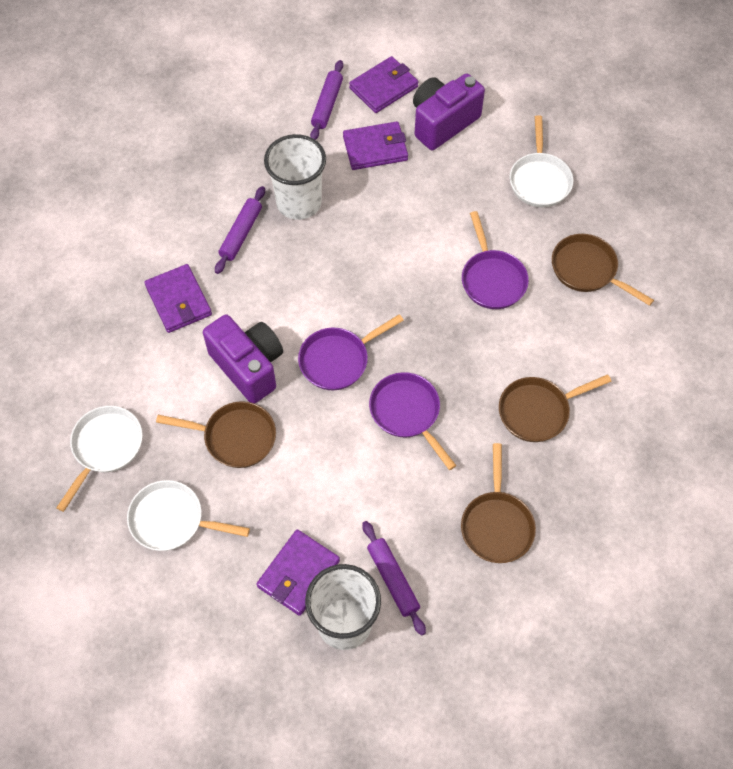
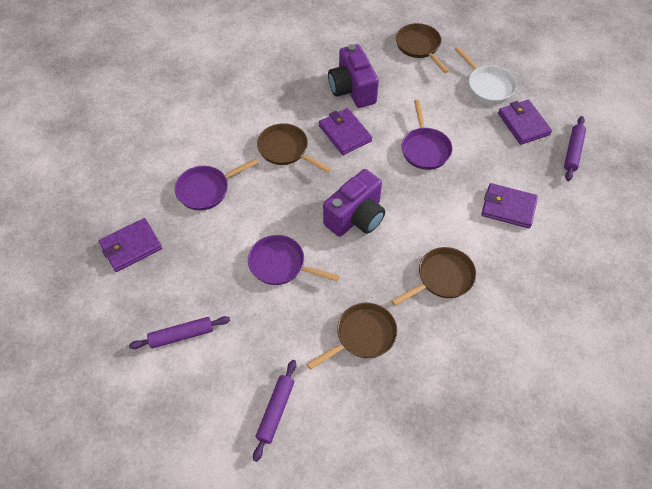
white cup: [264,134,326,220] [305,564,381,650] = 2 -> none = 0
white pan: [56,406,143,512] [127,480,250,551] [510,115,573,207] = 3 -> [454,47,517,103] = 1

